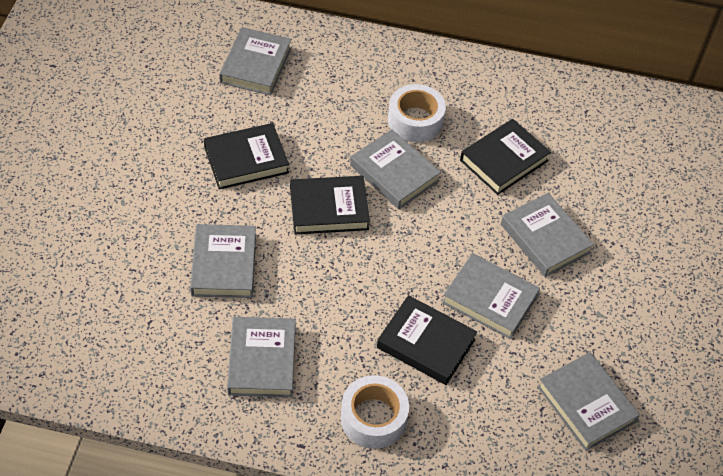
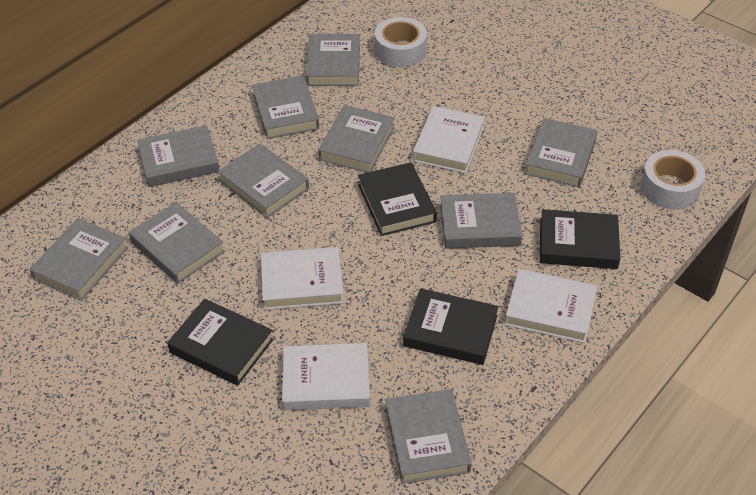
grey book: [190,224,256,298] [219,27,291,96] [227,317,296,397] [350,129,441,209] [442,253,540,339] [501,193,594,277] [537,352,640,451] = 7 -> [29,218,128,301] [129,202,225,284] [137,125,219,187] [218,143,309,218] [252,76,319,139] [306,34,360,86] [318,105,395,173] [385,389,472,484] [440,193,522,249] [525,118,597,187] = 10
white book: none = 0 -> [261,247,344,310] [283,343,370,410] [413,106,485,173] [505,269,597,343] = 4

